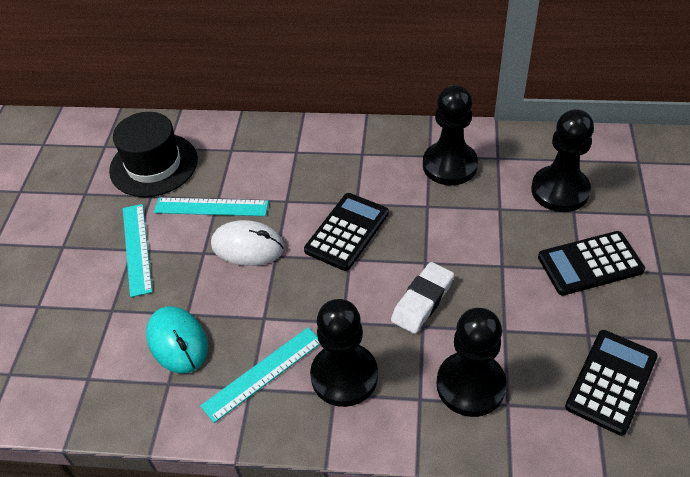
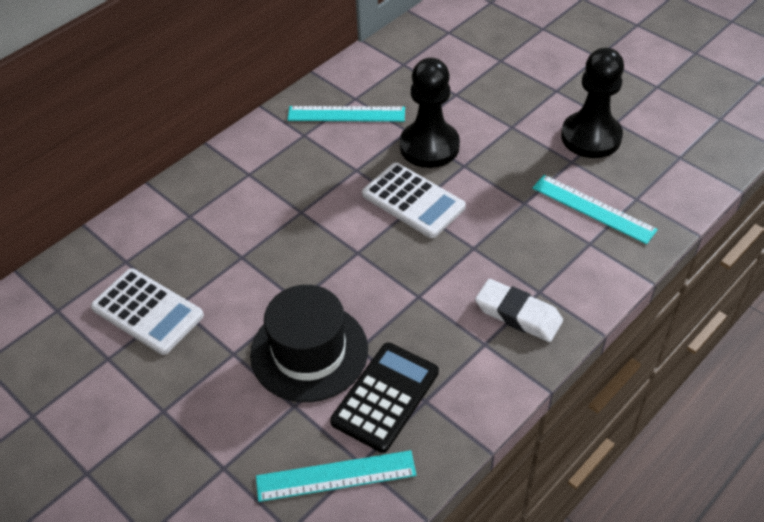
black calculator: [304,193,389,271] [538,231,645,296] [565,330,658,436] = 3 -> [330,342,439,453] = 1
black pawn: [310,299,378,407] [423,85,478,185] [437,308,507,417] [531,109,594,212] = 4 -> [400,58,460,168] [561,48,624,158] = 2
turquoise mouse: [146,306,208,373] = 1 -> none = 0
white calculator: none = 0 -> [91,268,204,355] [362,163,466,238] = 2
white mouse: [211,220,284,266] = 1 -> none = 0

